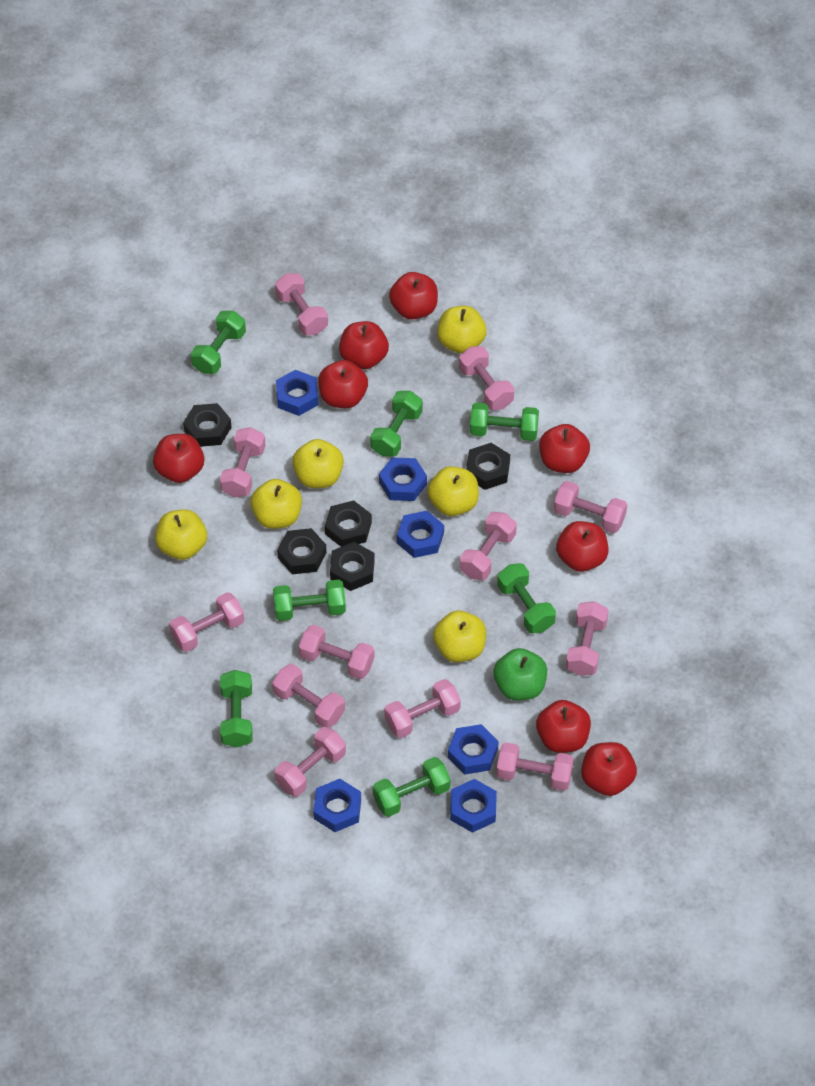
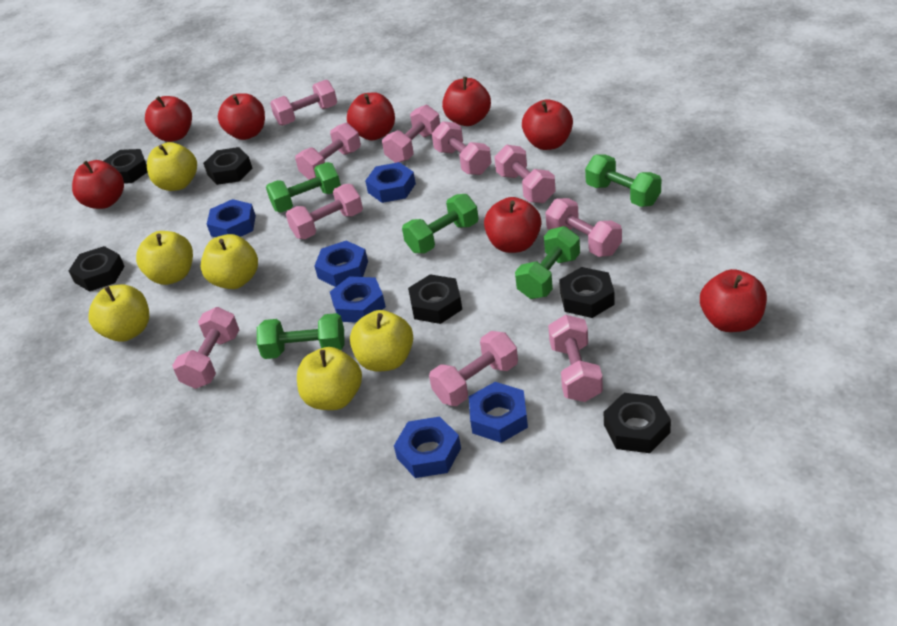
black nut: [183,403,232,447] [277,528,327,574] [325,500,372,547] [330,542,375,591] [466,443,510,490] = 5 -> [69,246,125,292] [104,149,147,184] [203,147,252,185] [408,274,462,324] [559,267,615,318] [604,393,671,453] = 6
green apple: [494,648,547,700] = 1 -> none = 0
green dumbbell: [191,311,246,374] [220,670,253,747] [273,580,346,621] [370,391,423,457] [373,757,451,817] [470,403,539,441] [497,563,556,634] = 7 -> [257,313,345,359] [266,162,341,213] [402,194,479,253] [515,226,580,299] [585,155,661,207] = 5
pink dumbbell: [169,592,244,652] [220,427,266,497] [272,664,345,728] [274,727,346,797] [275,273,328,335] [299,625,374,679] [385,679,461,738] [459,346,514,410] [460,512,517,580] [496,743,574,791] [554,481,627,533] [566,601,609,676] = 12 -> [172,307,239,389] [270,80,337,126] [286,184,363,239] [295,123,361,180] [382,105,440,163] [429,331,518,406] [432,121,491,175] [494,145,556,203] [545,198,622,257] [548,315,603,402] = 10

